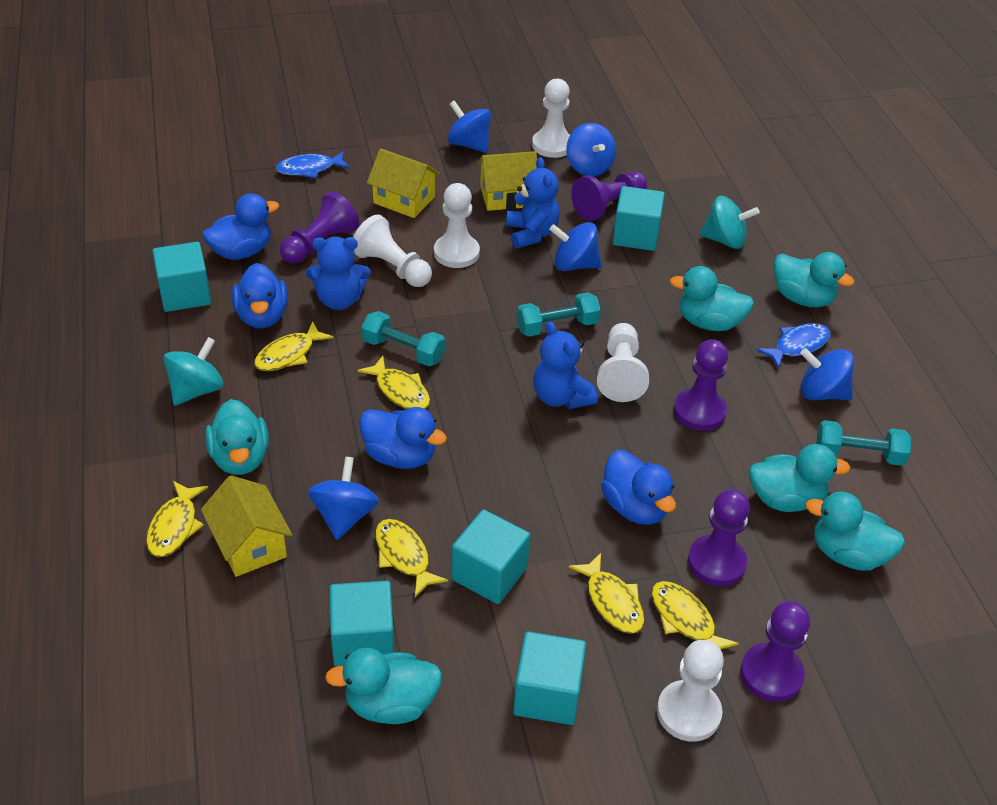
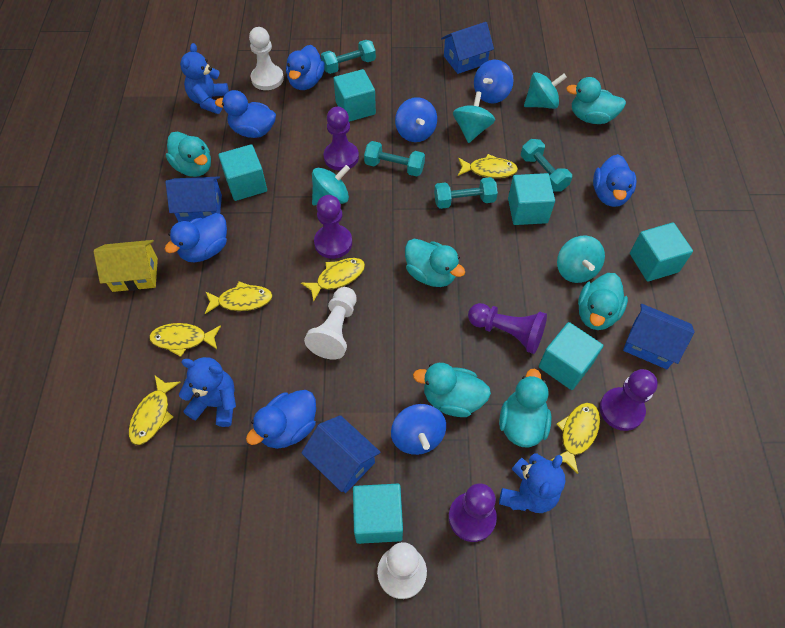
blue duck: [202,193,279,260] [232,263,288,328] [359,407,447,469] [601,450,676,525] = 4 -> [165,213,227,262] [215,90,276,138] [246,390,316,449] [286,45,325,90] [593,154,636,207] = 5
blue fish: [276,151,350,178] [756,323,830,369] = 2 -> none = 0
blue house: none = 0 -> [165,177,222,222] [301,415,381,493] [441,22,494,74] [623,304,695,369] = 4
blue spinning top: [308,457,379,540] [447,100,491,153] [549,222,602,271] [566,123,616,176] [800,348,854,400] = 5 -> [391,404,446,455] [395,97,437,142] [474,60,514,103] = 3
turquoise cube: [152,242,211,312] [330,581,394,667] [452,509,530,604] [513,631,586,725] [612,186,665,251] = 5 -> [218,144,267,201] [333,69,376,122] [353,484,403,544] [508,173,555,225] [539,322,603,390] [630,223,693,282] = 6
turquoise dumbbell: [361,311,445,366] [517,292,601,337] [816,420,911,466] = 3 -> [321,40,376,74] [364,141,425,177] [434,177,498,209] [521,139,572,192] = 4
turquoise spinning top: [163,337,224,406] [699,196,760,249] = 2 -> [312,165,350,205] [453,91,495,143] [524,72,567,109] [557,236,605,283] = 4
white pawn: [353,214,432,287] [434,183,480,268] [532,79,570,158] [597,323,649,402] [657,640,724,742] = 5 -> [249,27,284,90] [304,287,357,360] [377,542,427,599] = 3
yellow house: [201,475,292,577] [367,148,440,218] [477,151,537,211] = 3 -> [93,240,158,292] = 1

